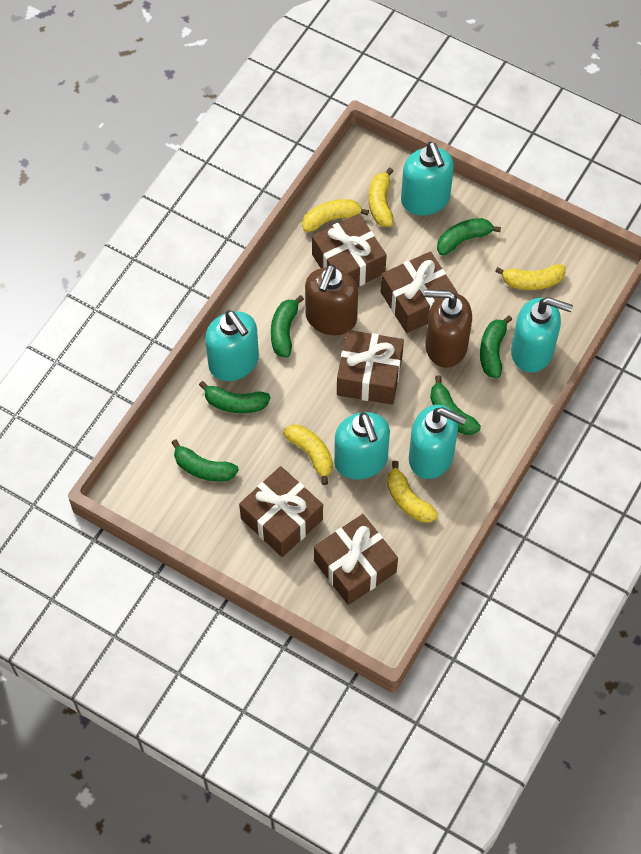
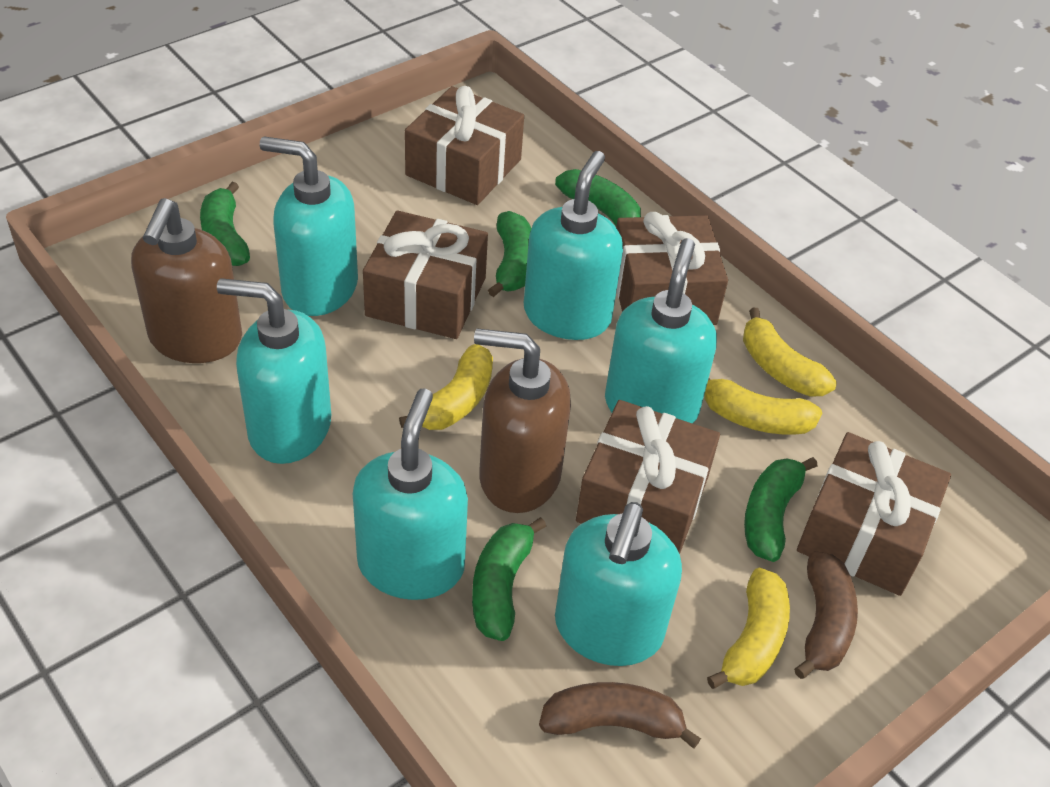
brown banana: none = 0 -> [539,682,701,749] [794,551,858,679] = 2
green banana: [171,439,239,482] [199,381,271,413] [271,295,304,358] [430,375,481,435] [437,218,501,256] [480,315,512,378] = 6 -> [200,182,250,266] [472,517,546,641] [488,211,532,297] [555,169,641,226] [744,457,818,562] = 5
turquoise soap dispenser: [205,310,259,381] [334,412,390,480] [401,142,454,215] [409,405,467,479] [511,297,573,373] = 5 -> [217,278,331,464] [260,136,358,316] [353,388,468,600] [524,151,623,340] [555,502,682,666] [605,238,717,423] = 6
yellow banana: [283,424,333,485] [302,199,369,232] [369,168,393,227] [387,461,438,523] [495,264,566,290] = 5 -> [399,344,493,430] [704,378,822,435] [707,567,790,689] [743,308,837,397] = 4

